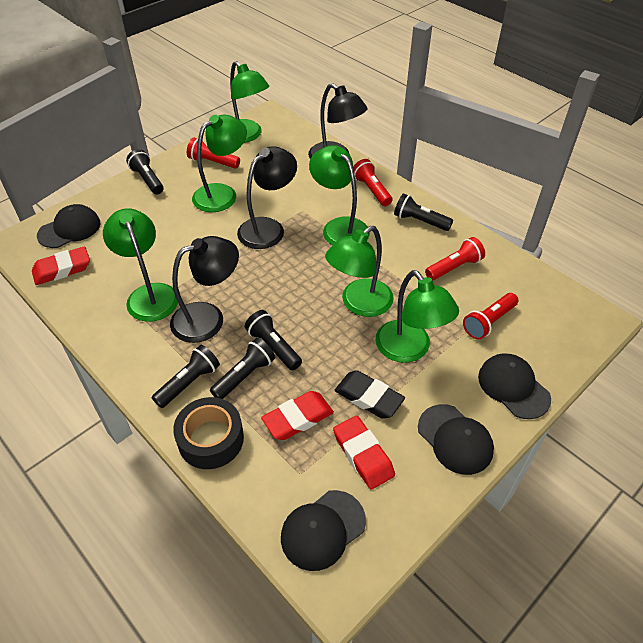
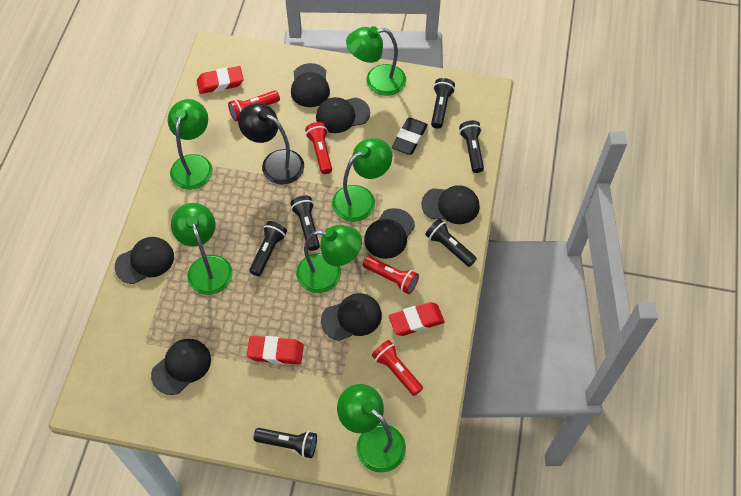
black cap: [37,204,100,248] [281,490,366,571] [418,404,494,475] [478,353,551,419] = 4 -> [115,237,174,284] [151,339,211,395] [291,63,330,107] [316,97,370,133] [321,293,382,341] [364,208,415,259] [421,185,480,224] = 7
black flashlight: [126,149,164,194] [152,345,220,408] [210,338,275,399] [245,310,302,370] [394,193,453,231] = 5 -> [249,221,287,276] [254,428,317,458] [290,196,320,251] [425,219,477,267] [431,78,455,129] [459,120,484,173] = 6
black lamp: [170,236,239,343] [237,146,297,249] [308,83,368,159] = 3 -> [238,103,304,185] = 1
black tape: [173,397,244,469] = 1 -> none = 0

